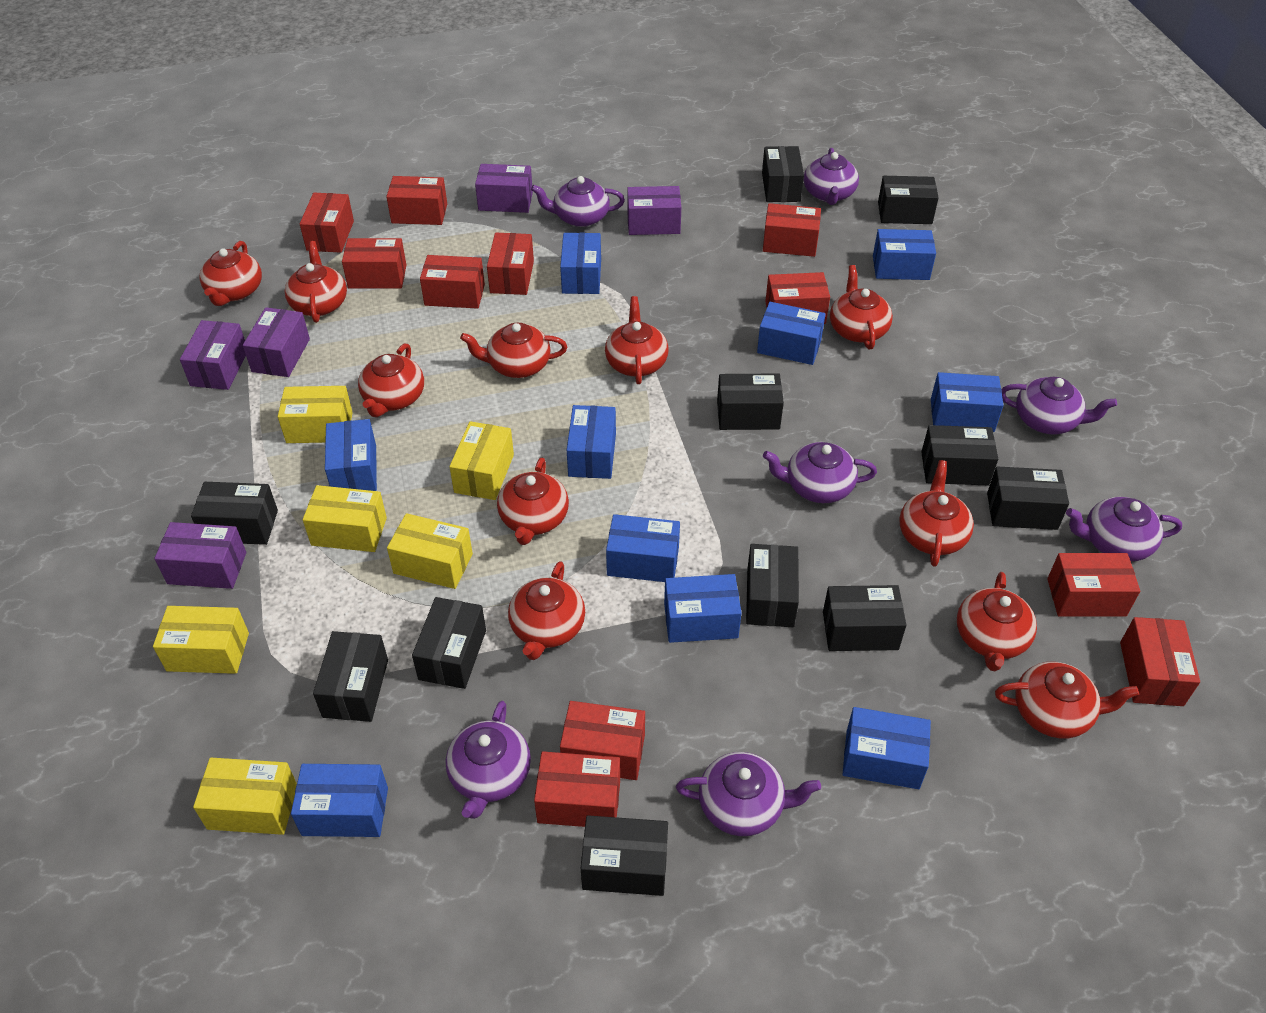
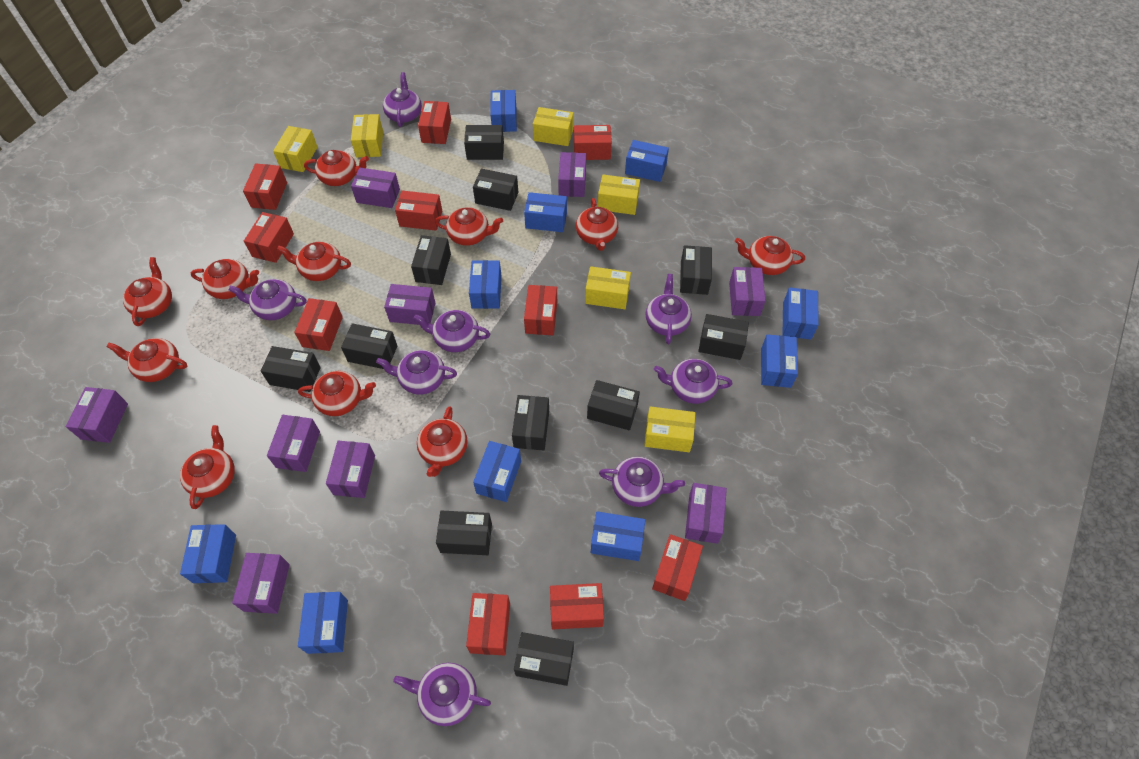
purple box: [154,522,246,589] [180,320,246,390] [243,307,310,377] [475,164,533,213] [627,186,681,235] = 5 -> [66,387,128,443] [232,553,290,614] [267,415,320,472] [326,441,375,498] [351,168,400,208] [384,284,435,325] [558,152,586,197] [685,483,727,544] [729,267,766,316] = 9
purple teapot: [446,701,531,819] [531,176,625,227] [676,752,821,836] [763,442,877,503] [803,148,859,205] [1002,377,1117,434] [1066,497,1182,561] = 7 -> [228,279,307,320] [376,350,457,395] [383,72,422,127] [393,663,491,726] [413,310,490,352] [599,457,685,507] [646,274,692,344] [654,359,732,404] = 8
red box: [300,193,354,253] [342,238,406,288] [386,176,447,225] [420,255,485,309] [487,233,534,295] [534,751,620,827] [560,701,645,780] [763,203,821,257] [765,272,830,324] [1047,553,1140,617] [1120,617,1200,706] = 11 -> [243,163,287,210] [244,212,294,263] [294,298,343,351] [395,191,442,231] [418,101,451,144] [466,593,510,656] [524,285,557,335] [550,583,604,629] [574,125,612,160] [652,534,703,601] = 10

